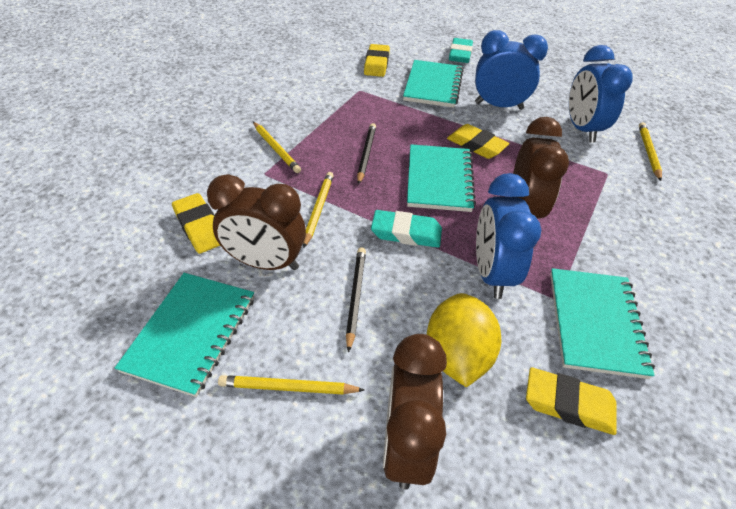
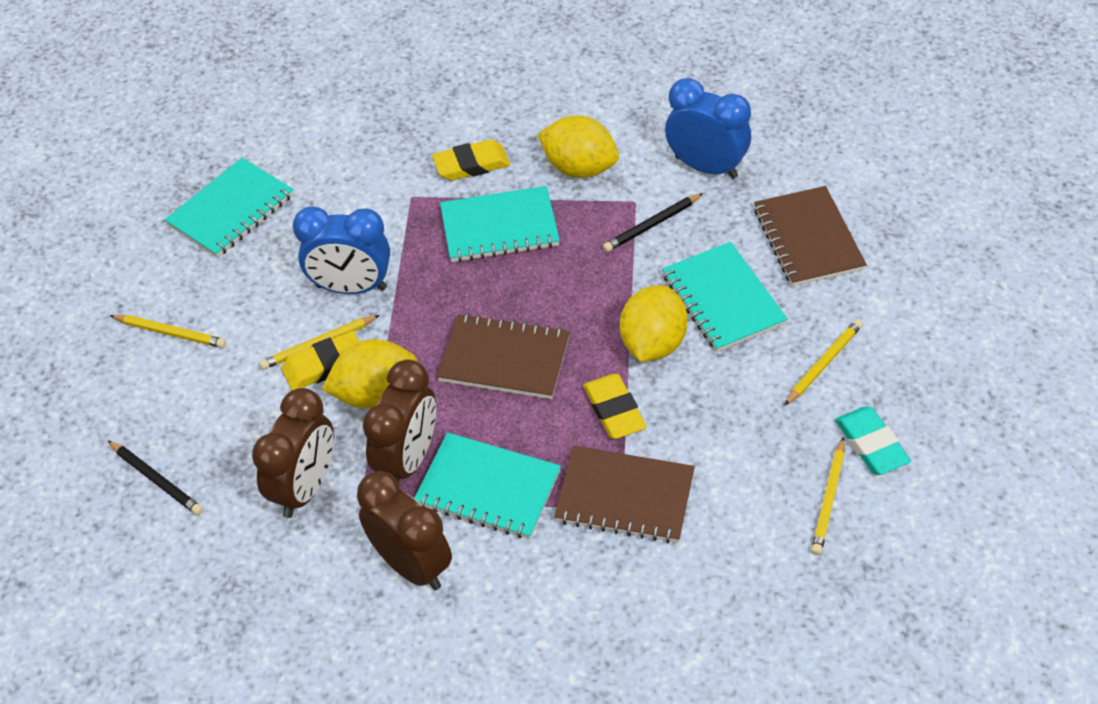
blue clock: [475,30,548,110] [476,173,541,299] [569,45,633,143] = 3 -> [293,207,390,294] [665,78,751,179] = 2
brown notebook: none = 0 -> [437,313,570,399] [554,446,695,543] [754,186,867,287] = 3
turquoise eraser: [371,210,442,248] [449,38,473,63] = 2 -> [835,407,911,475] = 1
yellow eraser: [172,193,220,254] [364,44,390,77] [447,124,510,159] [526,368,617,435] = 4 -> [281,331,360,390] [432,139,510,181] [583,374,647,439] = 3
yellow lemon: [427,293,501,388] = 1 -> [322,339,417,409] [538,116,619,178] [620,285,688,362] = 3

